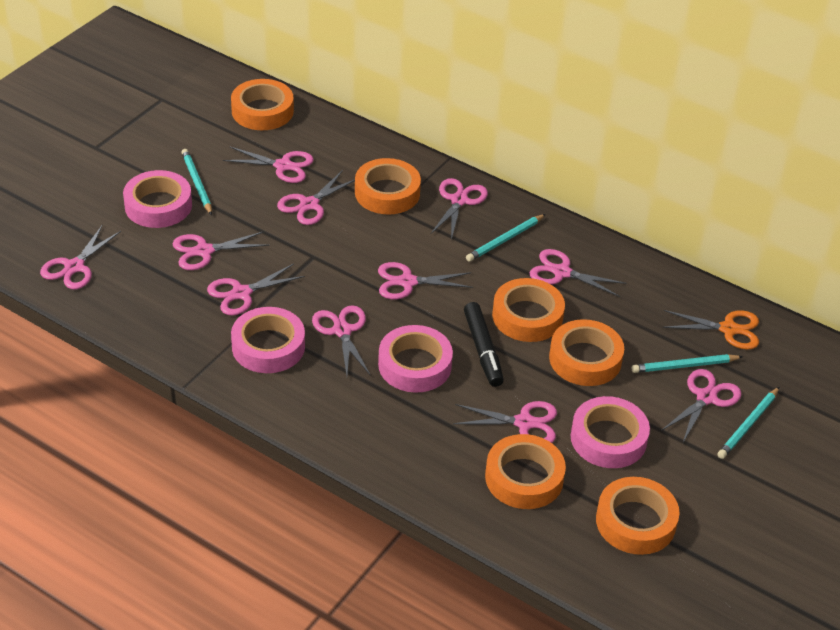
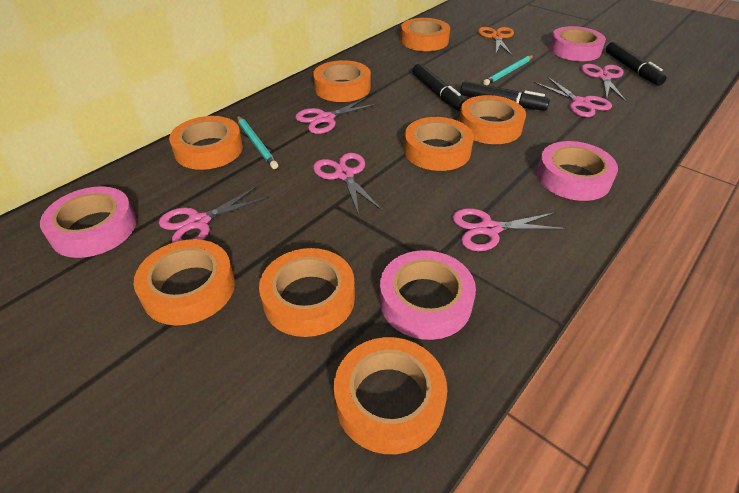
black marker: [464,302,504,387] = 1 -> [412,64,465,111] [460,81,550,111] [606,42,666,85] = 3
orange tape: [231,79,294,130] [355,158,421,215] [485,434,566,509] [492,278,565,342] [549,319,624,386] [596,477,680,555] = 6 -> [134,239,235,325] [169,116,243,170] [259,248,355,337] [313,60,371,102] [334,337,447,454] [400,18,450,51] [404,117,474,171] [459,95,526,144] = 8
pink scissors: [40,224,121,289] [172,231,270,270] [207,264,305,315] [223,146,314,183] [277,170,355,225] [312,305,371,376] [378,262,473,299] [431,178,488,240] [453,401,557,443] [530,249,627,297] [661,369,742,442] = 11 -> [159,186,269,243] [295,97,378,134] [313,153,383,215] [452,208,567,251] [534,77,612,117] [581,64,627,102] = 6
turquoise pencil: [181,149,212,215] [466,214,546,262] [631,354,743,373] [717,387,779,459] = 4 -> [237,116,278,169] [483,55,534,85] = 2

